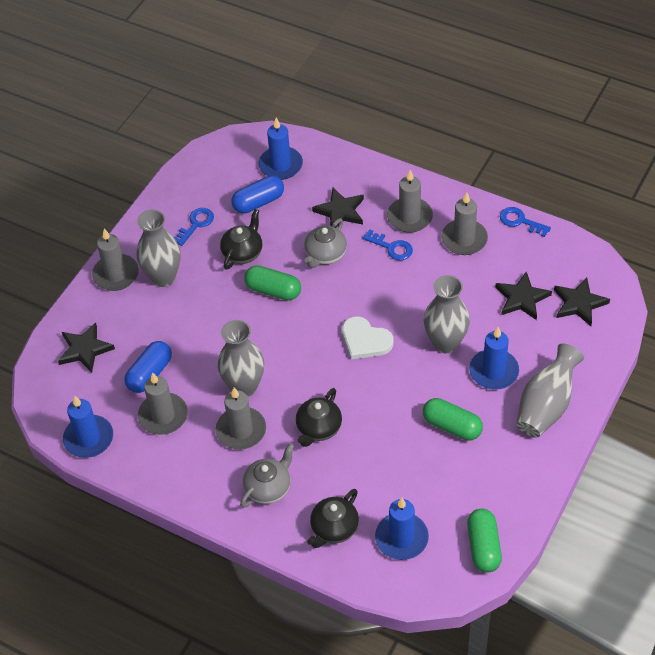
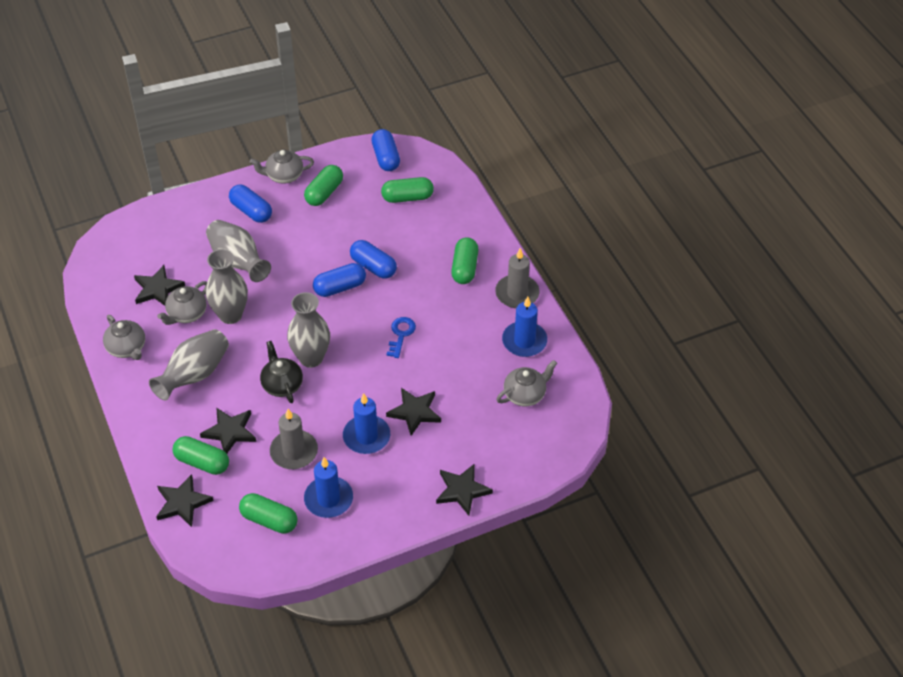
black star: [58,322,115,373] [312,188,364,228] [495,271,552,320] [554,277,610,326] = 4 -> [134,265,185,306] [156,474,214,527] [200,408,256,454] [386,388,441,436] [436,463,493,516] = 5
black teapot: [220,209,263,270] [296,388,342,447] [307,489,359,548] = 3 -> [260,341,303,403] = 1
blue candle: [63,396,113,458] [259,117,303,180] [375,498,429,560] [469,327,519,390] = 4 -> [304,457,353,518] [343,393,390,454] [502,297,547,357] = 3
blue capsule: [124,341,172,393] [231,176,284,213] = 2 -> [229,185,272,223] [313,263,366,297] [350,240,397,279] [372,129,400,171] = 4
blue key: [174,208,214,246] [363,229,413,261] [500,207,551,237] = 3 -> [386,317,416,358] = 1
green capsule: [244,265,301,301] [423,398,483,441] [467,509,502,573] = 3 -> [172,436,229,475] [239,493,297,534] [304,165,343,206] [381,177,434,203] [451,237,478,284] = 5
grey candle: [92,228,139,291] [138,372,188,435] [216,387,266,450] [387,170,433,233] [441,192,488,255] = 5 -> [270,409,318,469] [495,248,539,308] = 2
grey teapot: [240,443,294,508] [304,218,347,268] = 2 -> [103,315,145,360] [157,281,207,325] [250,150,314,184] [496,360,557,406] = 4
white heart: [342,316,394,359] = 1 -> none = 0

